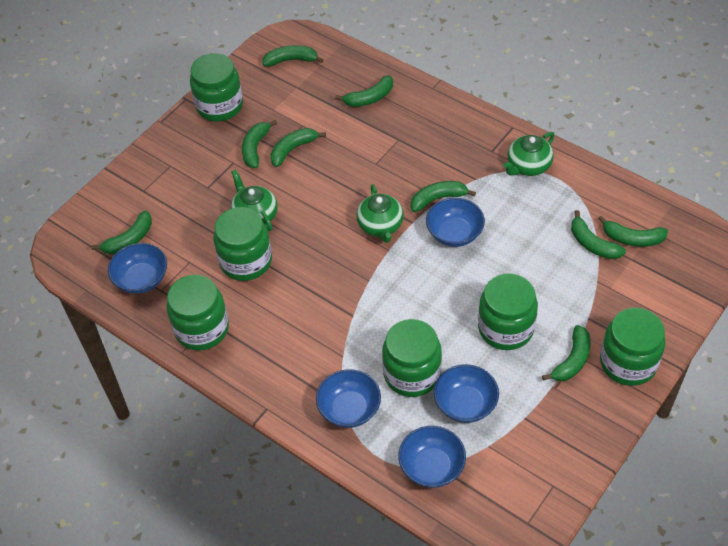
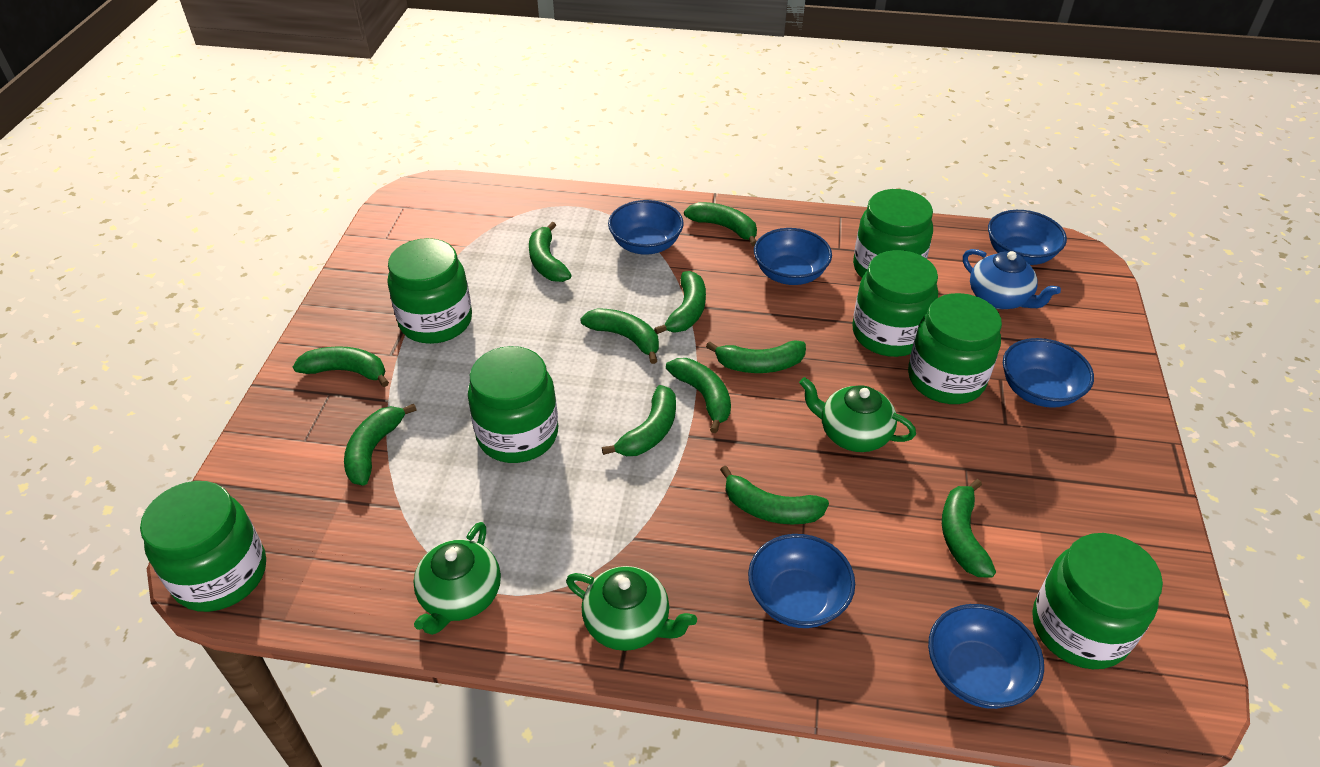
blue bowl: [108,243,167,294] [316,369,381,428] [398,426,466,488] [426,198,485,247] [434,364,499,423] = 5 -> [608,200,684,255] [748,534,855,628] [754,228,832,285] [928,604,1044,709] [988,210,1067,265] [1003,338,1094,408] = 6
blue teapot: none = 0 -> [963,249,1061,309] = 1
green banana: [92,210,152,254] [242,120,277,168] [262,45,323,67] [270,128,326,167] [335,75,393,107] [411,181,476,212] [542,325,591,381] [571,210,626,259] [598,216,668,247] = 9 -> [293,346,389,387] [344,404,417,486] [529,222,572,282] [580,308,659,364] [602,385,676,456] [654,271,706,334] [666,358,731,433] [684,202,757,246] [706,340,806,373] [720,466,829,524] [942,479,996,578] = 11
green jar: [167,275,229,350] [190,53,243,121] [213,207,272,281] [382,319,442,397] [478,274,538,350] [600,308,666,386] = 6 -> [140,481,266,612] [387,238,472,344] [468,346,558,463] [852,250,938,357] [853,189,933,278] [908,293,1002,404] [1033,533,1163,669] = 7

